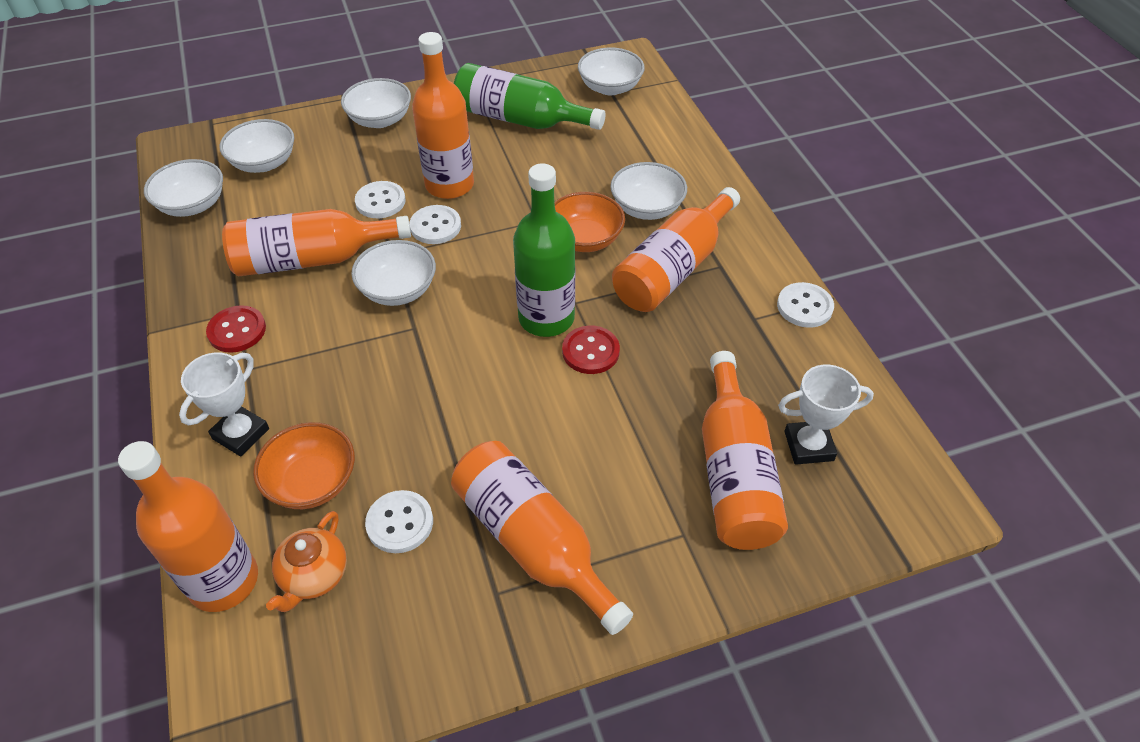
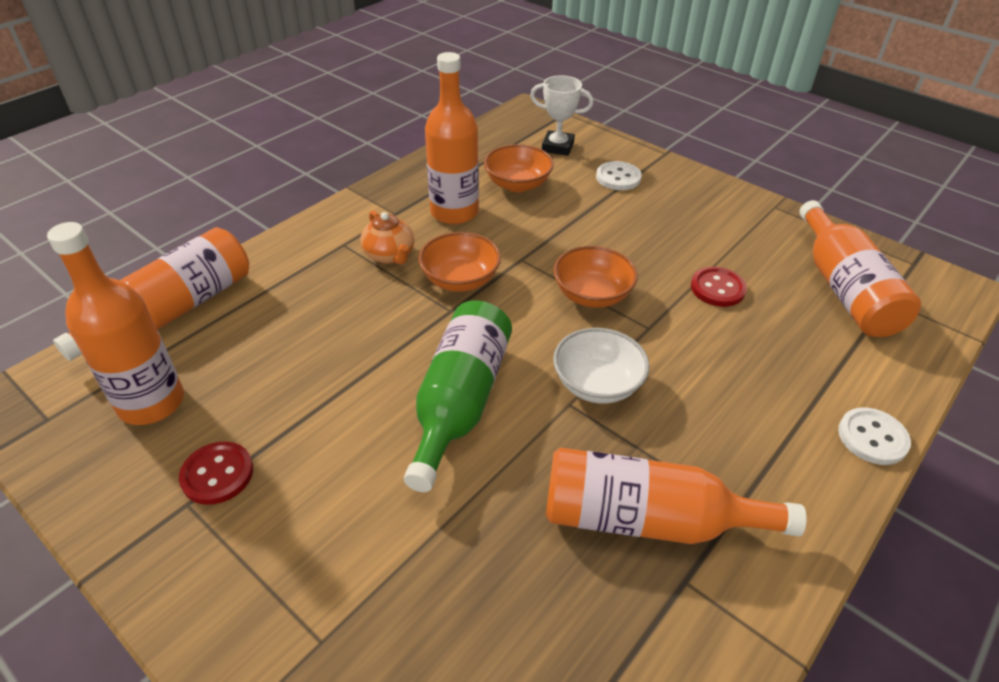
green bottle: [454,63,606,130] [513,163,575,337] = 2 -> [404,301,512,492] = 1
orange bottle: [118,441,258,612] [222,209,411,277] [412,32,474,199] [451,441,633,635] [612,187,740,312] [702,351,788,550] = 6 -> [47,222,184,425] [53,227,249,361] [425,52,479,224] [546,448,807,544] [799,200,921,337] = 5
orange bowl: [253,422,355,509] [555,192,625,252] = 2 -> [418,232,501,292] [484,144,554,192] [553,246,638,308] = 3
white bowl: [144,159,223,217] [220,119,294,173] [341,78,411,128] [351,240,436,306] [578,47,645,95] [610,162,687,220] = 6 -> [553,328,649,404] = 1
white button: [355,181,406,218] [365,490,433,553] [410,205,461,244] [777,282,834,328] = 4 -> [596,161,642,190] [838,408,911,465] = 2
white trophy: [179,352,269,457] [778,365,874,465] = 2 -> [530,75,593,156] = 1

